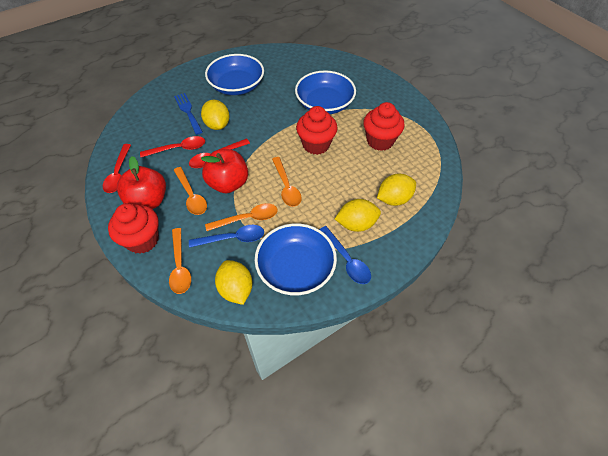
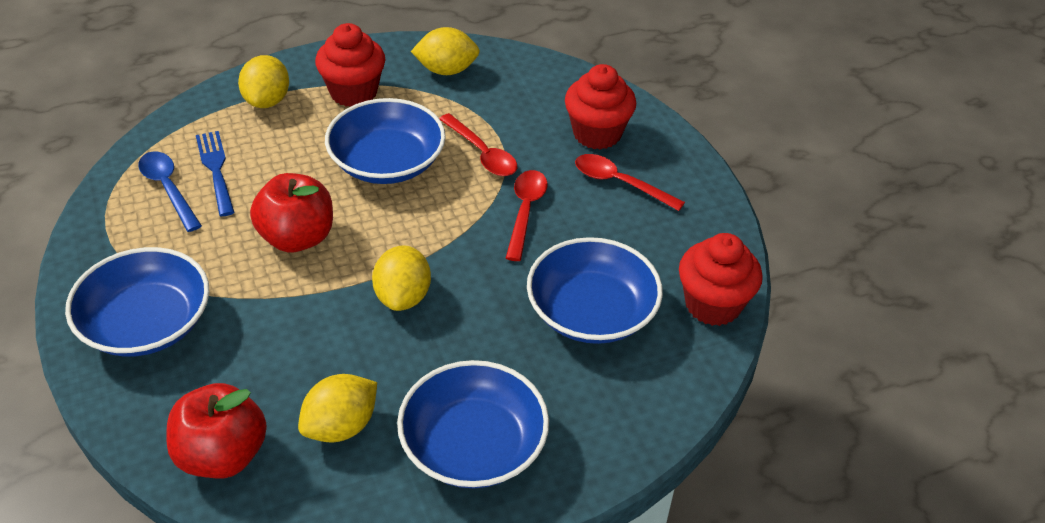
blue bowl: [205,54,264,95] [255,223,337,295] [295,70,356,114] = 3 -> [65,247,209,357] [325,98,446,184] [397,360,549,488] [527,237,663,344] = 4
blue spoon: [189,225,264,248] [319,226,371,284] = 2 -> [139,151,202,232] = 1
orange spoon: [169,228,191,294] [174,167,207,215] [205,203,277,231] [272,157,302,207] = 4 -> none = 0

